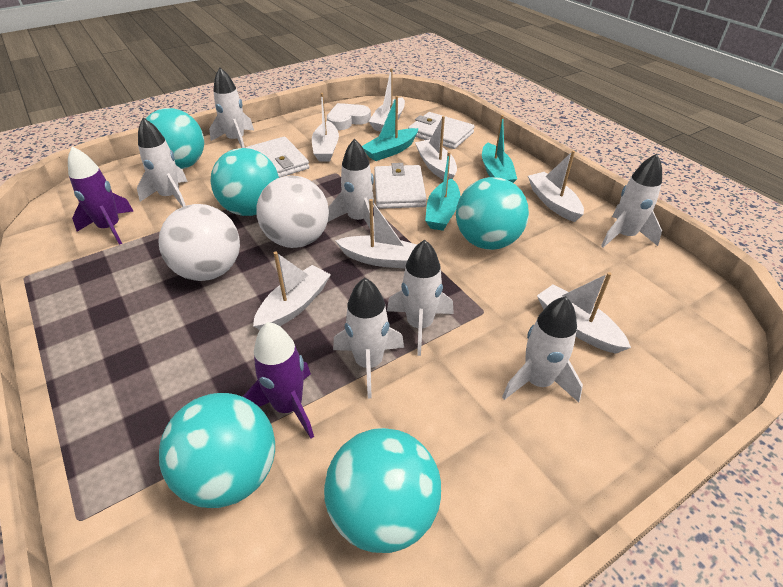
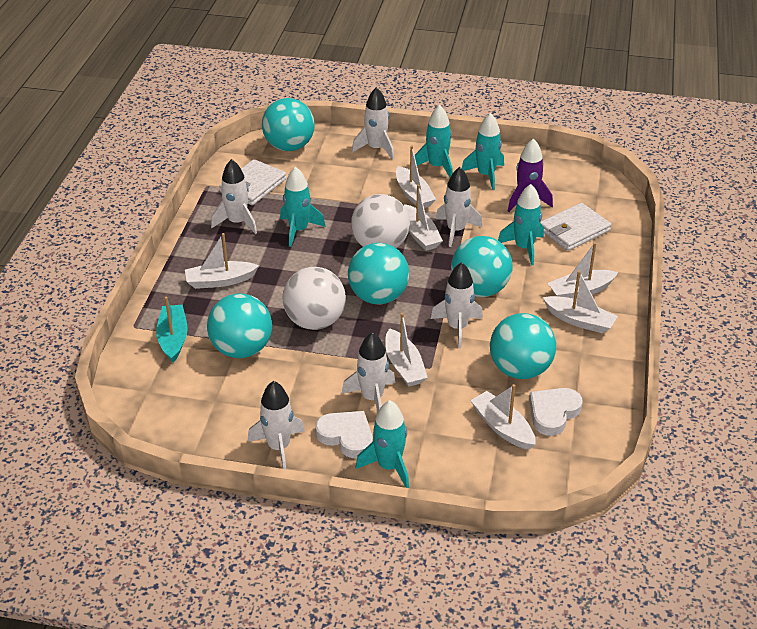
purple rocket: [68,147,133,245] [243,322,314,439] = 2 -> [508,138,553,212] = 1
turquoise boat: [362,96,419,161] [425,151,460,231] [482,115,517,183] = 3 -> [156,297,188,362] = 1
turquoise rocket: none = 0 -> [280,167,326,247] [356,400,409,488] [415,105,453,177] [462,113,504,190] [498,184,544,265] = 5
white heart: [327,103,371,130] = 1 -> [315,411,372,458] [529,388,583,436] = 2
white rocket: [137,118,188,207] [209,68,254,148] [328,139,375,236] [333,278,404,398] [387,240,454,356] [502,296,583,402] [601,154,662,248] = 7 -> [211,159,257,234] [248,381,305,469] [342,332,395,412] [352,87,394,159] [431,262,483,348] [436,167,482,247] = 6
white wallet: [246,136,309,178] [374,163,427,209] [408,112,475,149] = 3 -> [219,159,286,205] [540,203,611,251] = 2

